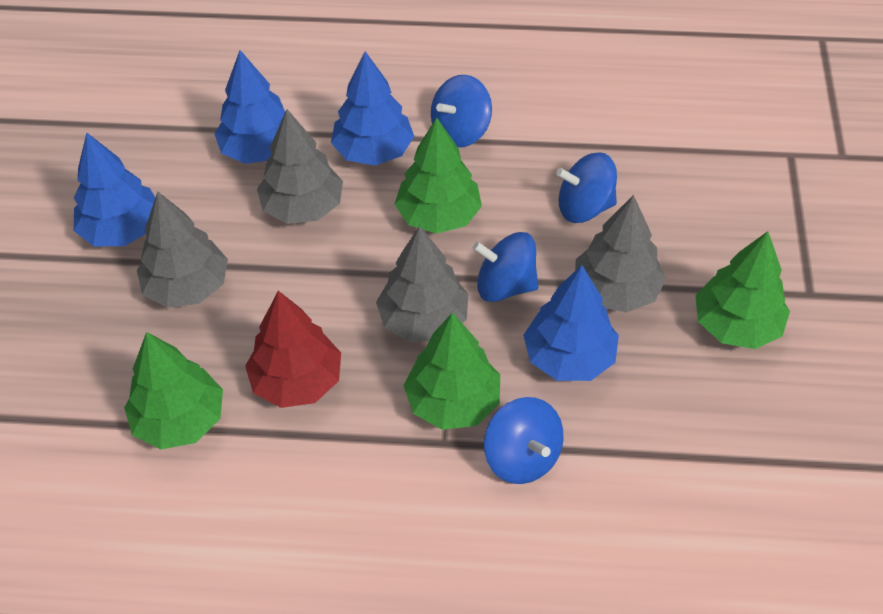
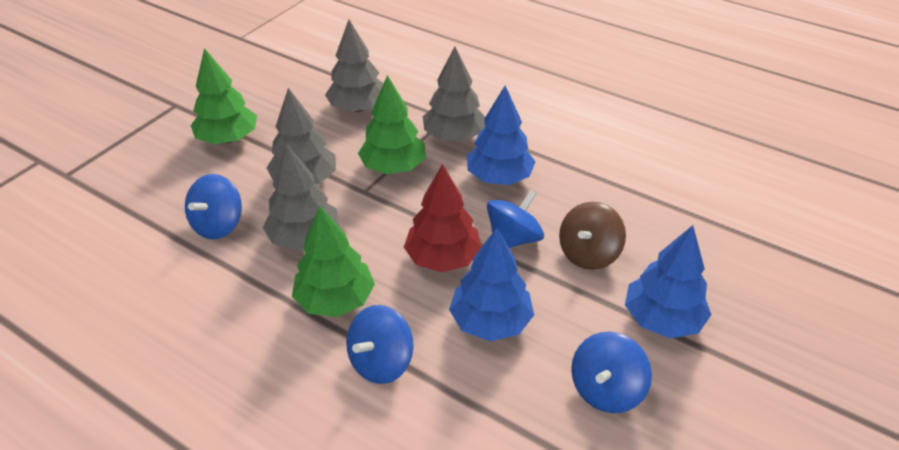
blue tree: [74,133,155,246] [214,50,285,164] [331,51,414,166] [523,265,619,381] = 4 -> [449,228,534,341] [467,86,535,185] [625,225,712,338] = 3
brown spinning top: none = 0 -> [559,202,626,270] = 1
green tree: [124,332,223,450] [394,117,482,234] [403,312,500,430] [695,231,790,349] = 4 -> [191,48,257,144] [292,206,375,317] [358,75,426,174] = 3

